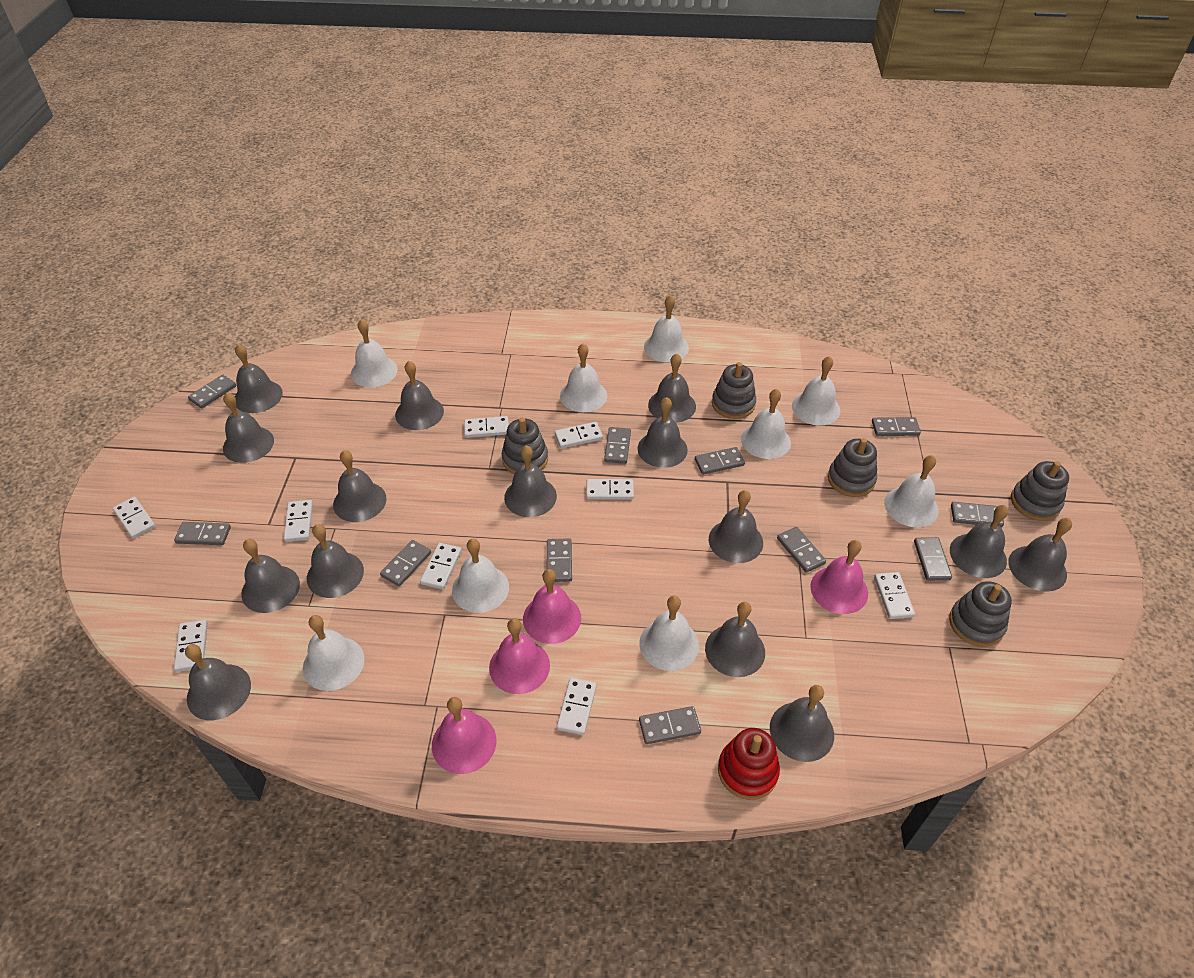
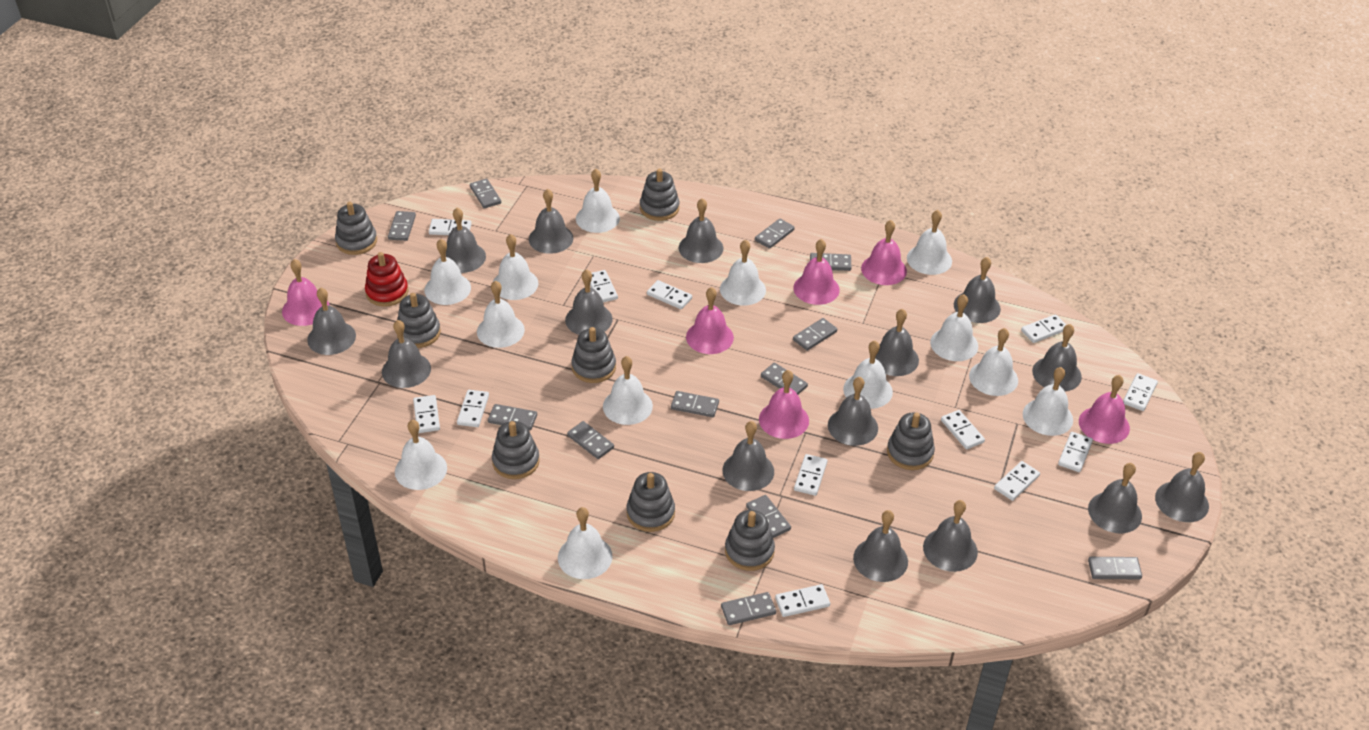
grey domino: [174,522,231,545] [188,375,236,408] [380,540,431,586] [547,538,572,582] [604,427,631,464] [639,706,701,744] [695,447,745,475] [777,527,826,573] [872,417,921,436] [914,537,952,581] [951,502,1004,527] = 11 -> [388,211,416,241] [470,179,501,208] [488,404,537,430] [567,421,614,459] [671,391,719,417] [721,592,776,625] [746,495,791,538] [755,219,795,249] [761,363,808,394] [793,318,837,351] [810,253,851,271] [1088,557,1142,579] = 12
grey stacking toy: [502,418,548,474] [712,362,756,419] [828,438,877,497] [949,581,1012,647] [1011,461,1069,521] = 5 -> [335,202,377,255] [397,293,441,348] [492,421,540,479] [571,327,616,383] [627,472,675,532] [640,169,679,221] [725,510,775,571] [887,412,935,470] = 8
pink bell: [432,697,497,774] [489,618,550,694] [523,569,581,644] [810,540,868,614] = 4 -> [282,259,330,326] [686,287,734,354] [759,370,809,439] [793,239,840,305] [861,220,907,285] [1079,375,1130,444] = 6
white bell: [303,615,365,691] [351,319,398,387] [452,539,509,613] [560,344,607,412] [639,595,699,671] [644,295,689,362] [741,389,791,459] [792,356,840,425] [884,455,938,527] = 9 -> [395,420,447,490] [424,239,471,305] [477,280,525,348] [493,234,538,300] [558,507,613,579] [576,169,620,233] [603,356,653,425] [720,239,766,306] [843,341,893,409] [907,210,952,275] [930,294,978,361] [969,328,1018,396] [1023,367,1073,436] = 13
white domino: [113,497,156,539] [174,620,208,672] [284,500,313,542] [420,543,462,589] [464,416,509,438] [555,422,603,448] [557,678,597,735] [586,479,634,500] [874,572,915,619] = 9 -> [413,395,440,433] [429,219,471,235] [457,390,489,427] [590,270,618,302] [647,280,692,310] [775,584,830,617] [794,454,827,496] [941,410,985,450] [994,461,1040,501] [1021,314,1066,343] [1058,432,1093,472] [1123,373,1158,411] = 12

